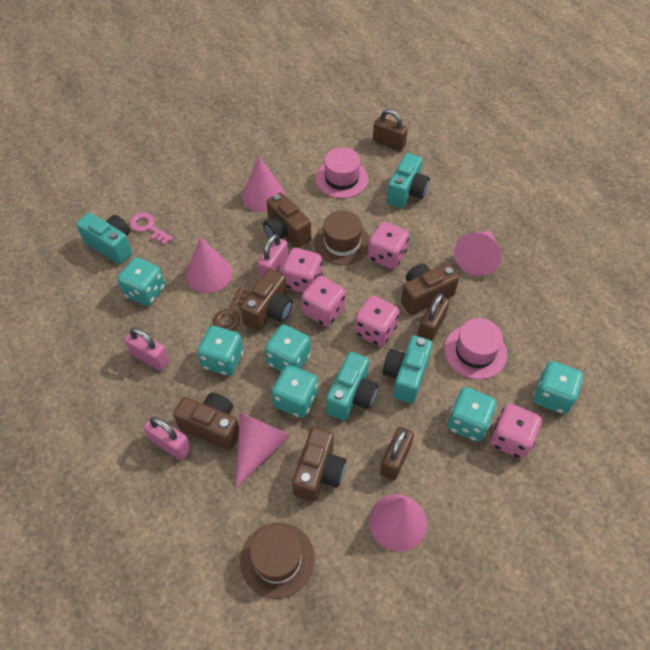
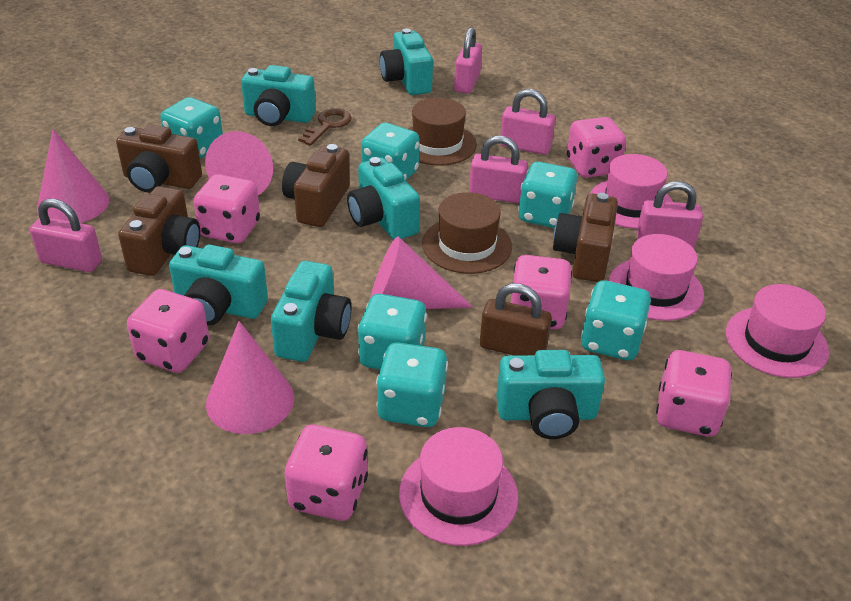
brown camera: [173,392,239,451] [240,269,293,331] [263,192,311,248] [292,427,346,502] [401,263,459,315] = 5 -> [116,124,202,193] [118,186,200,276] [282,144,350,227] [553,193,618,282] = 4
brown padlock: [373,109,408,151] [380,426,414,480] [418,293,450,341] = 3 -> [480,283,552,355] = 1
pink cone: [186,237,232,293] [236,413,290,488] [242,156,285,212] [369,494,427,552] [454,231,501,276] = 5 -> [37,129,109,223] [205,131,273,195] [206,321,294,434] [370,236,473,309] = 4
pink dice: [282,248,322,293] [302,276,346,326] [354,296,399,347] [368,222,409,269] [490,404,542,459] = 5 -> [127,289,209,373] [194,174,260,243] [285,425,368,521] [511,255,572,329] [567,117,626,178] [656,350,732,437] = 6
pink hat: [316,147,368,198] [444,318,507,379] = 2 -> [399,427,519,546] [590,154,673,229] [609,234,704,321] [726,284,829,378] = 4
pink key: [130,212,173,245] = 1 -> none = 0
pink padlock: [124,327,169,371] [144,416,191,460] [257,234,288,279] = 3 -> [30,199,102,272] [454,27,482,94] [469,136,528,203] [500,89,555,155] [636,181,703,248] = 5
turquoise camera: [76,213,132,264] [326,352,378,421] [382,336,433,404] [387,153,430,208] = 4 -> [169,245,268,325] [241,65,316,126] [271,261,351,362] [347,157,420,240] [380,28,433,95] [496,350,605,439] = 6

